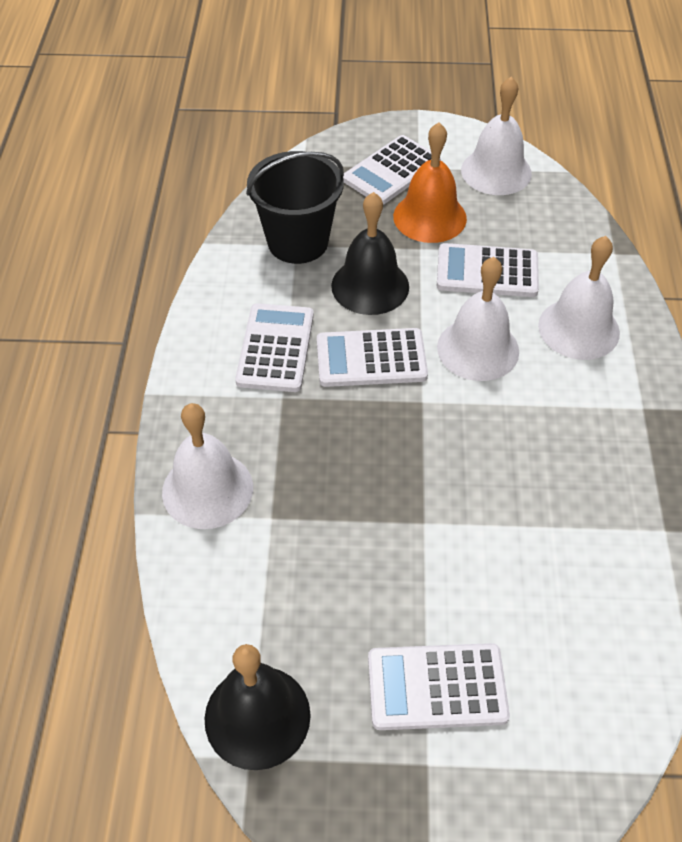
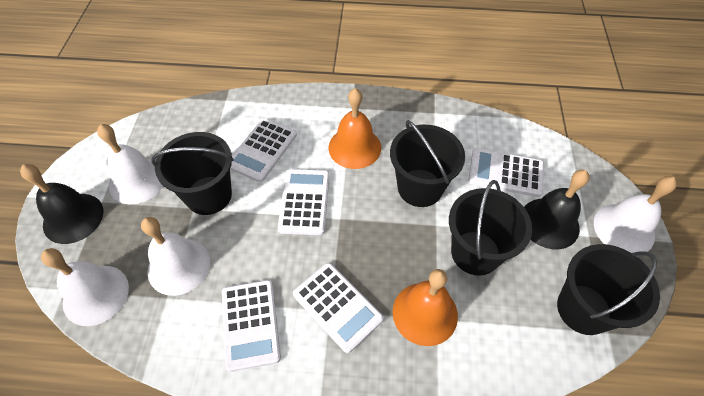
black bucket: [246,151,344,264] = 1 -> [152,132,234,215] [390,120,465,207] [449,180,532,276] [557,244,660,335] = 4
orange bell: [393,122,467,243] = 1 -> [328,88,381,169] [393,269,458,346] = 2

